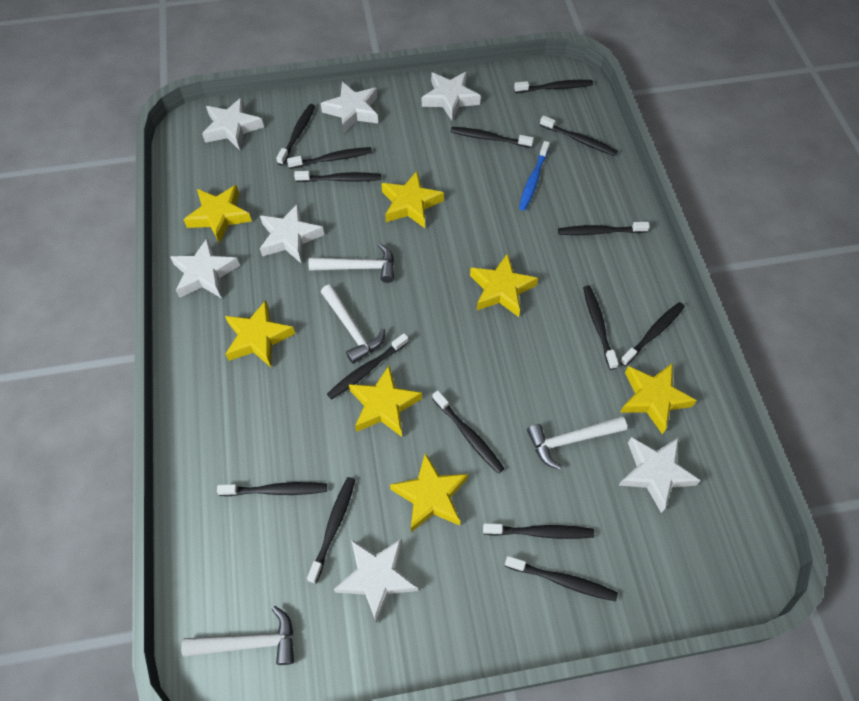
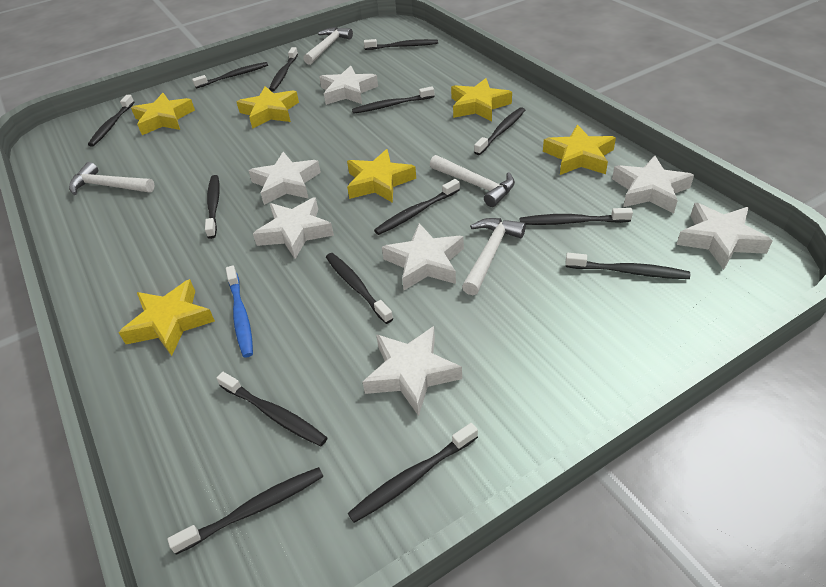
black toothbrush: [217,482,327,496] [276,104,315,166] [287,147,372,169] [294,171,381,182] [307,477,355,584] [327,333,409,400] [432,390,505,474] [450,127,534,148] [483,523,594,539] [505,556,618,601] [514,80,593,93] [540,115,618,156] [558,222,650,235] [583,285,619,370] [620,302,685,366] = 15 -> [88,95,134,147] [168,467,323,555] [192,62,268,89] [205,175,220,239] [216,372,327,446] [269,47,298,91] [326,253,393,324] [348,423,478,523] [352,86,435,114] [364,39,438,50] [374,179,460,235] [474,107,525,155] [520,208,633,225] [565,253,690,279] = 14
yellow star: [183,185,252,244] [225,300,295,367] [349,366,422,437] [381,171,444,228] [390,453,468,532] [470,253,538,317] [620,363,697,434] = 7 -> [119,279,215,356] [131,93,195,135] [237,86,299,129] [347,149,416,203] [451,78,512,122] [543,125,616,175] = 6

